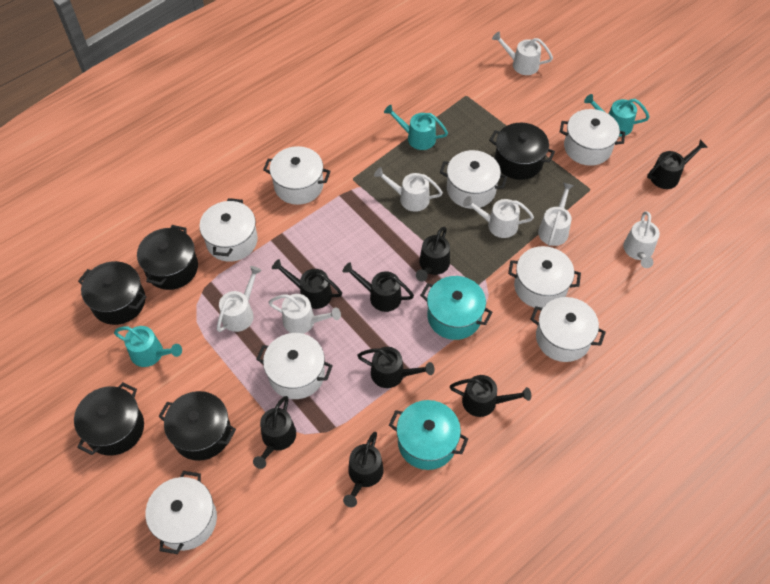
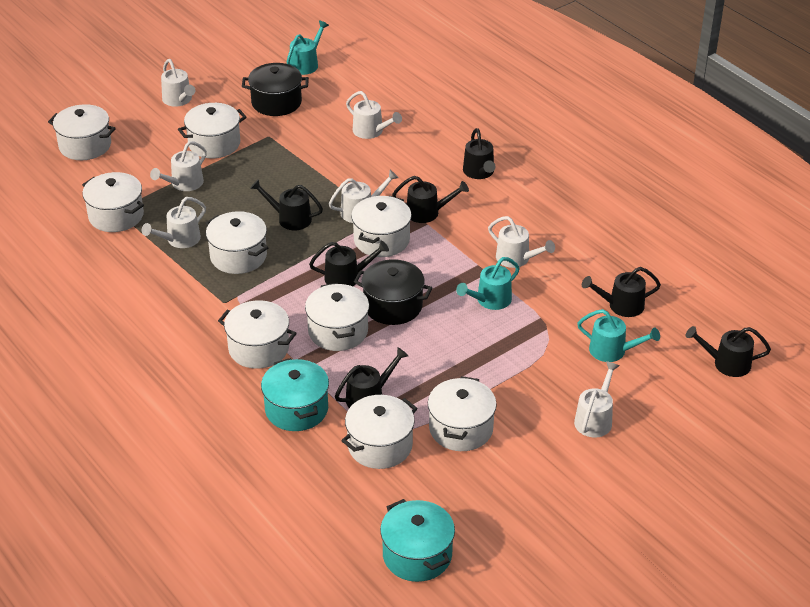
black pot: [74,382,144,456] [78,261,146,325] [137,225,198,290] [158,391,236,461] [489,123,555,180] = 5 -> [242,63,309,116] [354,259,432,325] = 2
black watering can: [253,396,296,469] [272,259,342,309] [343,262,414,312] [343,432,384,507] [357,347,434,388] [416,227,450,282] [450,375,531,417] [647,139,707,189] = 8 -> [250,179,323,230] [309,241,389,286] [335,347,408,408] [392,176,469,223] [463,128,495,179] [582,267,661,317] [686,326,771,377] = 7
white pot: [145,471,217,554] [199,198,258,262] [256,333,333,399] [263,146,331,205] [440,150,507,209] [508,246,581,308] [530,297,606,362] [560,109,625,166] = 8 -> [48,104,116,160] [82,172,144,232] [178,103,247,158] [206,211,268,274] [218,300,297,369] [305,283,369,351] [341,395,417,469] [351,196,412,257] [428,376,497,451] = 9

